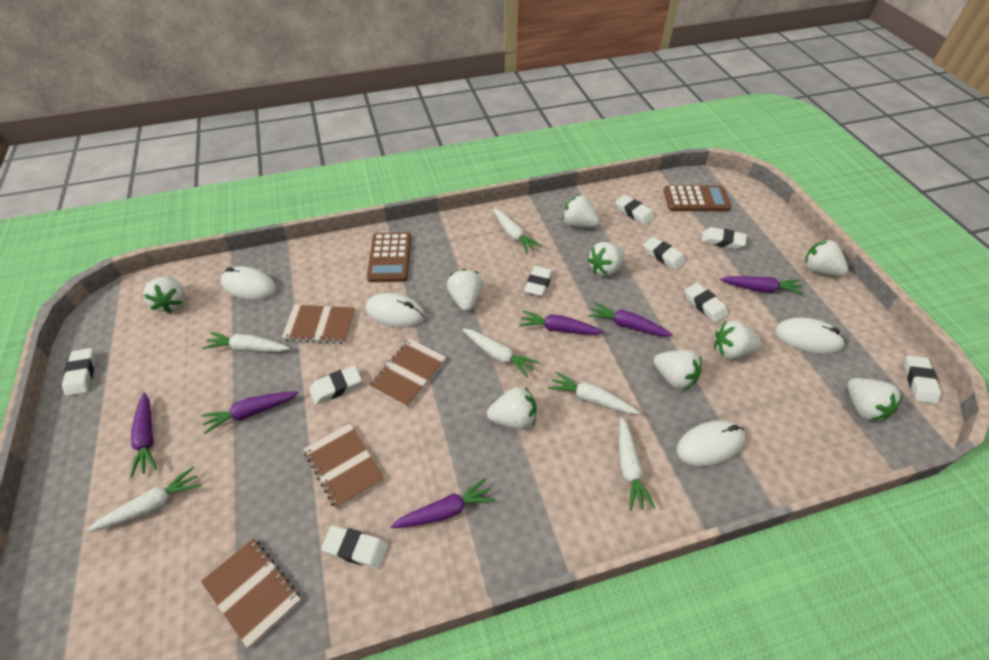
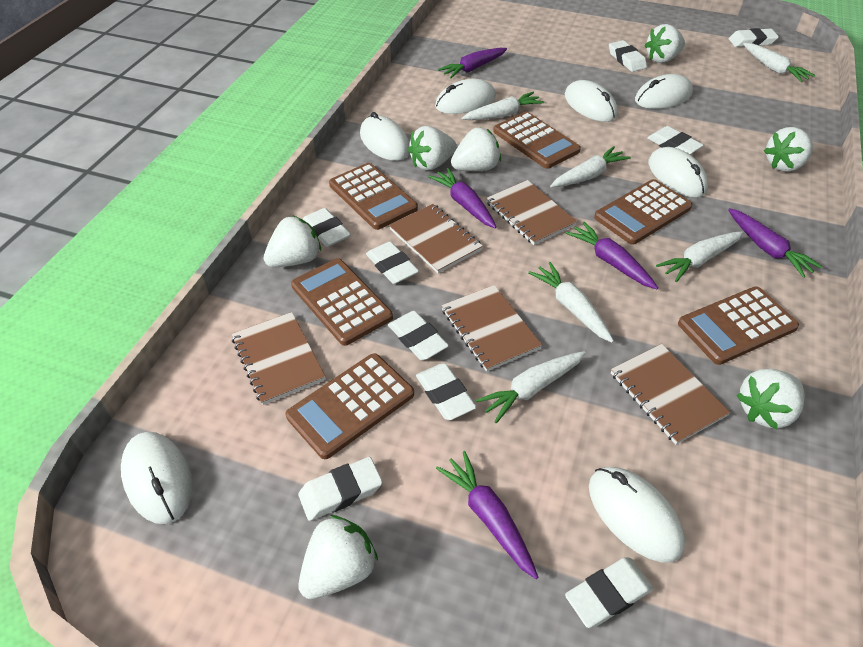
brown calculator: [367,232,411,282] [664,185,731,211] = 2 -> [286,353,414,459] [291,258,393,346] [329,163,418,230] [493,112,581,169] [594,179,692,245] [678,287,799,365] = 6
brown notebook: [201,538,301,648] [282,305,355,344] [303,423,384,509] [369,338,446,408] = 4 -> [232,312,326,405] [389,204,483,273] [441,285,542,372] [486,180,577,245] [611,344,730,445] = 5
purple carrot: [130,393,157,478] [201,391,299,434] [390,478,495,528] [519,310,604,335] [588,302,673,337] [720,276,804,295] = 6 -> [428,168,497,228] [436,451,538,579] [438,48,507,79] [566,222,658,289] [728,208,823,278] = 5
white mouse: [221,266,276,300] [366,293,425,328] [677,420,745,466] [775,318,846,354] = 4 -> [121,432,193,524] [360,112,410,161] [435,79,496,114] [565,80,618,122] [589,467,685,563] [635,74,693,109] [649,147,708,198] = 7
white strawberry: [143,276,185,313] [447,269,483,311] [487,387,537,430] [562,195,600,228] [587,242,625,277] [654,350,702,390] [714,320,762,360] [805,239,848,276] [847,378,903,422] = 9 -> [263,215,321,267] [299,515,378,599] [408,126,457,171] [451,128,501,171] [644,24,685,63] [737,369,805,429] [764,127,813,172] = 7

